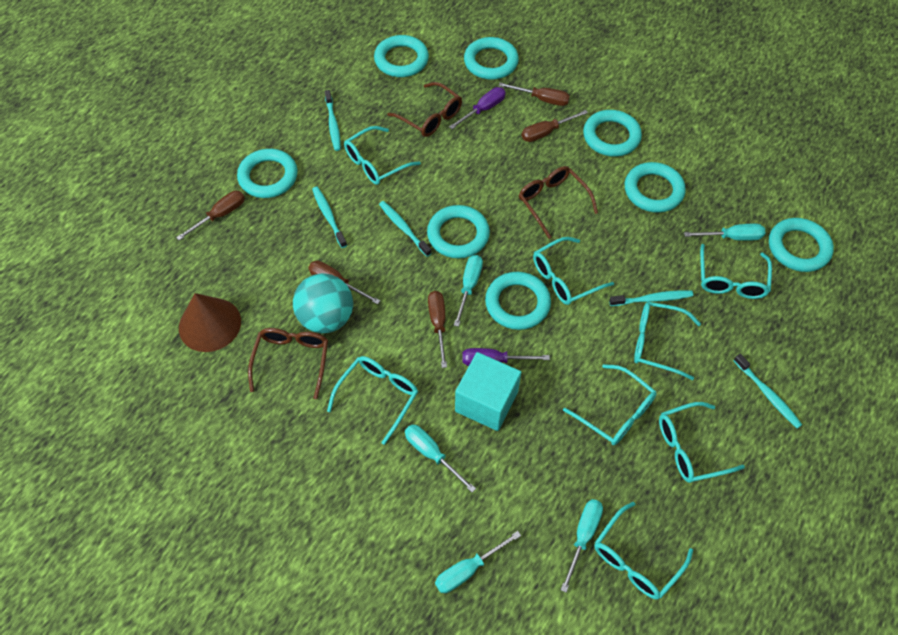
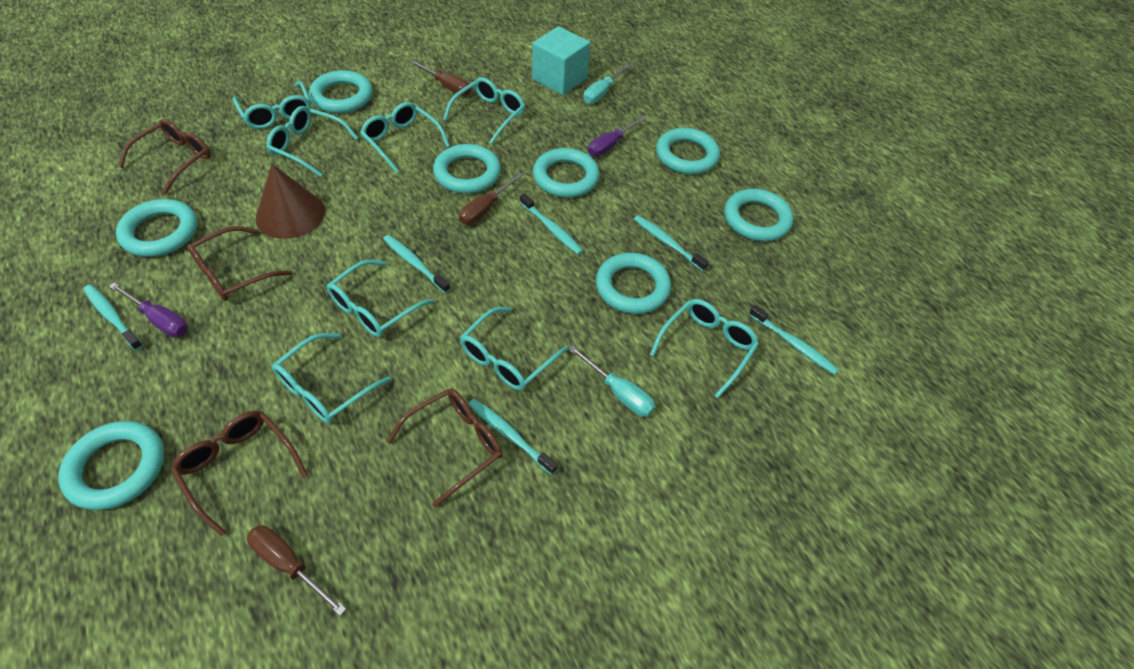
brown glasses: [248,328,328,399] [388,82,462,137] [519,166,598,239] = 3 -> [118,119,211,194] [171,411,308,536] [187,226,292,301] [386,388,502,508] = 4
brown screwdriver: [176,191,245,240] [308,261,381,304] [428,291,447,368] [499,83,570,106] [522,110,588,142] = 5 -> [247,525,346,616] [410,60,471,96] [459,172,523,225] = 3
turquoise ball: [293,273,353,333] = 1 -> none = 0
turquoise screwdriver: [405,425,476,492] [435,531,521,593] [454,255,483,327] [561,499,603,593] [684,224,765,241] = 5 -> [569,346,655,417] [583,64,630,104] = 2
turquoise toothbrush: [312,187,347,248] [325,90,341,151] [379,201,432,257] [609,290,693,306] [733,354,802,429] = 5 -> [83,285,143,351] [383,235,450,293] [468,399,558,475] [520,193,583,255] [634,215,709,271] [749,305,839,375] = 6

